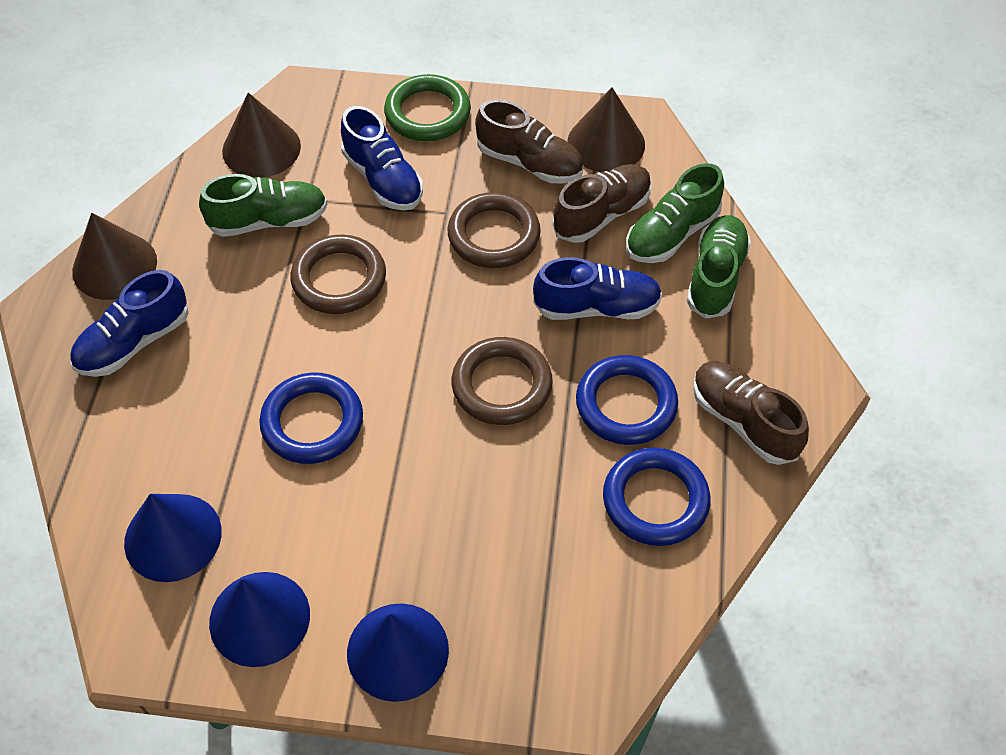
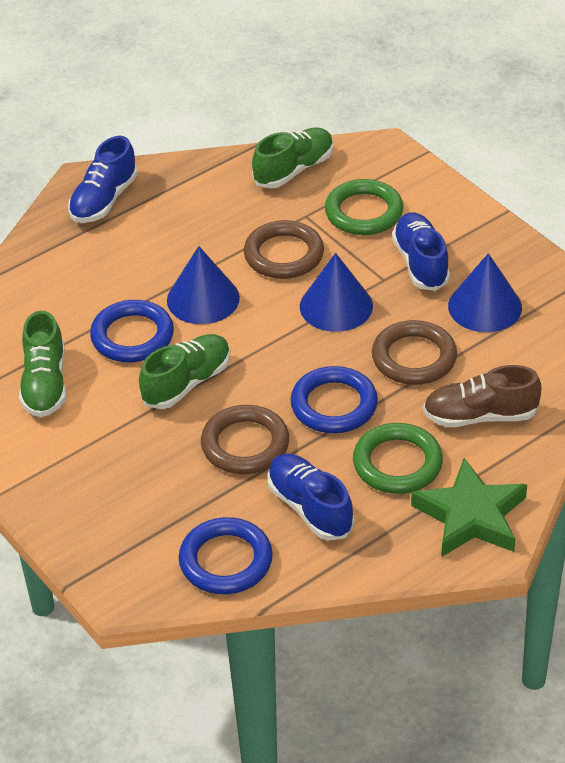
brown cone: [72,213,157,300] [222,92,301,178] [568,87,645,172] = 3 -> none = 0
brown shoe: [475,100,583,183] [552,164,652,243] [693,361,809,465] = 3 -> [423,365,542,427] = 1
green ring: [384,74,471,141] = 1 -> [325,179,403,235] [353,423,443,494] = 2
green star: none = 0 -> [411,458,527,557] = 1

